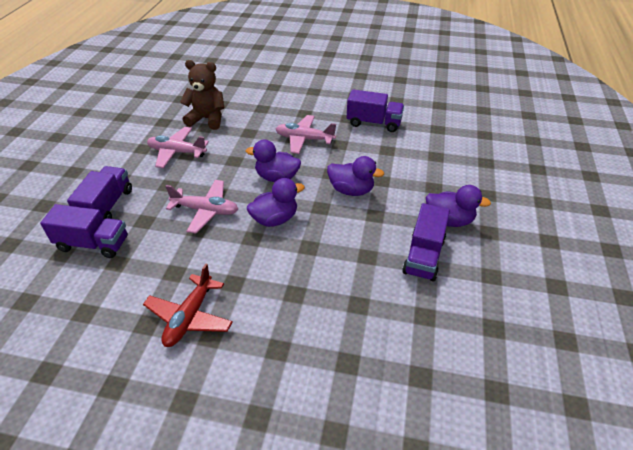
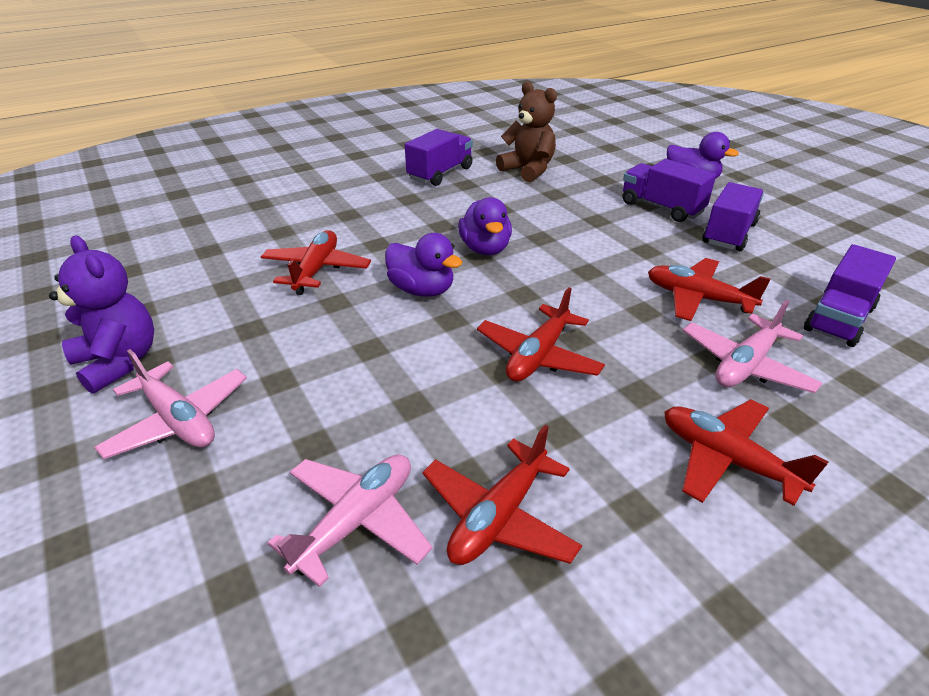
purple duck: [246,140,301,182] [247,178,305,227] [327,156,384,196] [426,185,491,227] = 4 -> [385,233,463,297] [458,197,512,255] [667,132,739,179] = 3
purple teddy bear: none = 0 -> [49,236,154,394] = 1
red plane: [143,264,233,347] = 1 -> [261,230,371,295] [422,425,582,565] [477,287,605,382] [648,258,771,321] [664,399,829,506] = 5

